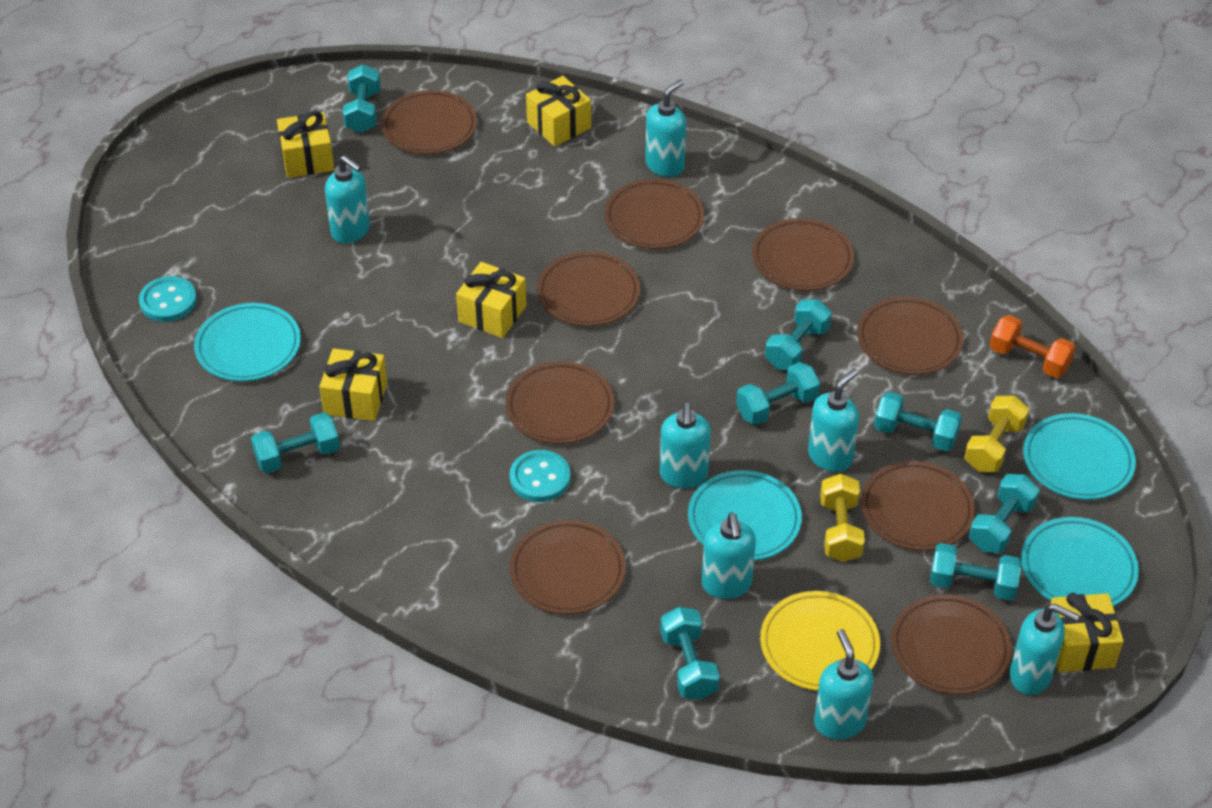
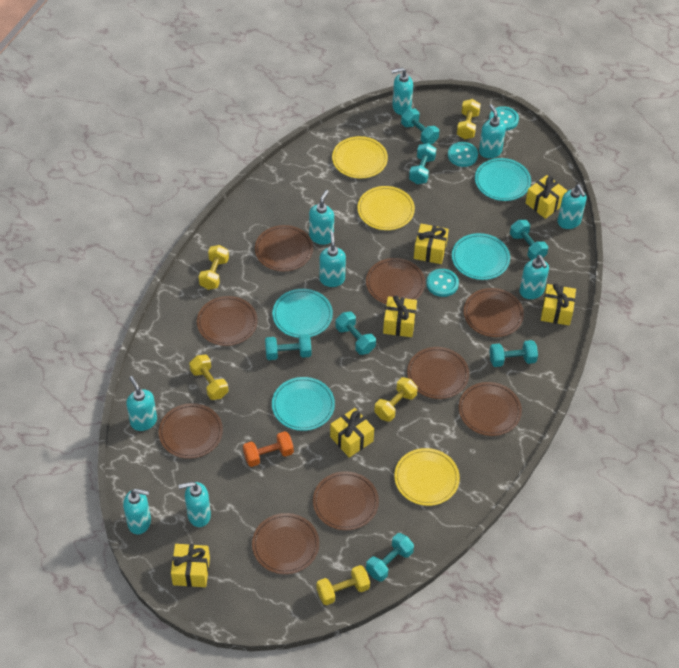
turquoise button: [139,276,197,322] [510,450,571,502] = 2 -> [426,269,459,297] [448,142,478,167] [489,106,519,131] = 3
turquoise dumbbell: [251,412,340,473] [343,64,381,133] [660,607,720,700] [736,362,820,425] [765,299,832,370] [874,392,962,451] [930,543,1021,600] [969,474,1040,553] = 8 -> [265,334,311,360] [336,312,376,355] [366,533,414,582] [401,109,439,144] [409,143,436,184] [489,340,538,367] [510,220,548,260] = 7
turquoise soap dispenser: [325,155,370,243] [645,79,686,177] [660,402,711,488] [702,513,756,599] [808,369,859,472] [814,629,874,739] [1010,604,1079,695] = 7 -> [123,489,151,534] [126,376,157,431] [178,482,211,527] [309,190,334,245] [319,232,346,287] [391,68,413,115] [479,104,506,158] [520,255,549,299] [557,185,587,229] = 9
yellow dumbbell: [820,474,865,562] [964,396,1029,472] = 2 -> [189,355,228,400] [198,245,229,290] [316,565,370,605] [374,377,418,422] [457,99,481,139] = 5
yellow gift: [277,111,334,178] [319,348,387,421] [456,262,527,338] [526,76,591,147] [1050,593,1124,672] = 5 -> [171,544,210,587] [330,408,374,458] [383,295,417,337] [414,224,449,264] [526,175,567,219] [541,283,576,325] = 6
yellow plate: [760,591,880,691] = 1 -> [332,136,388,178] [358,186,415,230] [394,448,460,506] = 3

